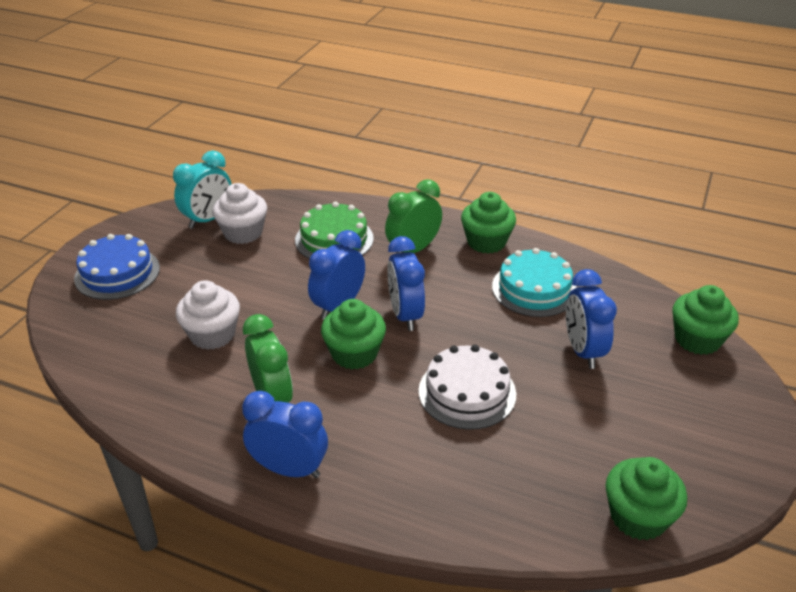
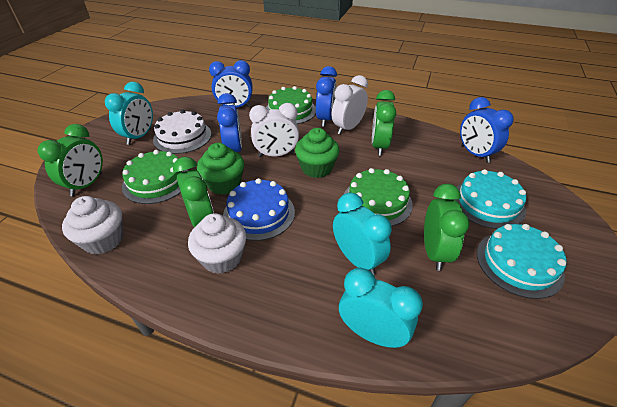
green cake: [295,202,374,259] = 1 -> [122,150,189,204] [266,86,316,124] [344,168,413,226] = 3
green clock: [243,314,293,403] [385,179,442,254] = 2 -> [38,124,103,196] [173,157,214,227] [372,90,396,156] [424,184,470,271] = 4
green cupcake: [321,299,386,370] [461,192,516,253] [606,457,687,540] [672,285,739,355] = 4 -> [197,143,244,195] [295,128,340,178] = 2
turquoise cake: [492,248,577,317] = 1 -> [453,169,526,229] [477,224,566,299] = 2
turquoise clock: [173,150,231,229] = 1 -> [105,82,153,145] [333,193,392,275] [339,268,423,348] = 3
white clock: none = 0 -> [249,103,299,157] [332,75,368,134] = 2

